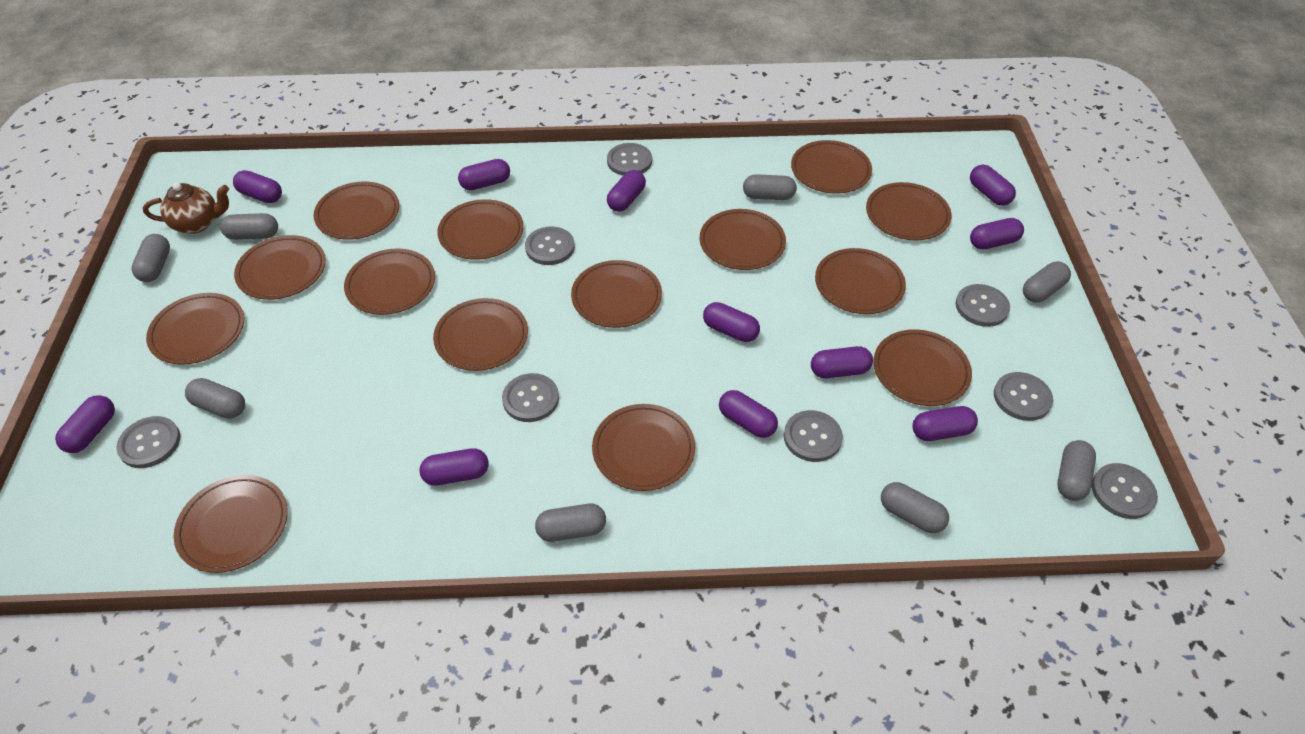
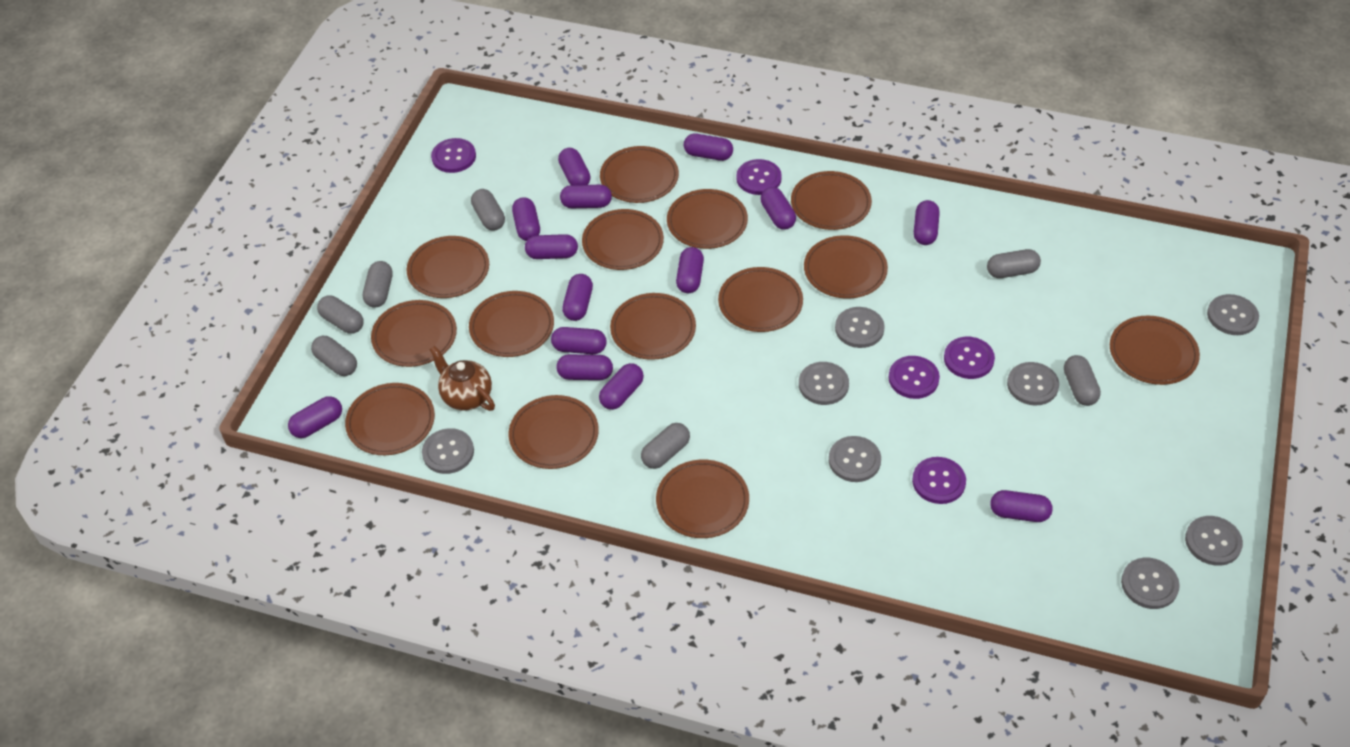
grey capsule: [131,234,170,282] [185,378,245,419] [220,213,278,240] [535,504,606,542] [743,174,797,200] [881,482,949,533] [1023,262,1071,302] [1057,440,1096,501] = 8 -> [311,336,357,376] [317,296,364,334] [363,261,393,308] [471,189,505,231] [641,423,690,469] [987,249,1041,278] [1064,355,1101,406] = 7
purple button: none = 0 -> [431,138,476,173] [736,159,782,195] [889,356,940,399] [912,457,966,504] [944,337,995,379] = 5
purple capsule: [55,395,115,453] [233,170,282,203] [419,448,489,486] [458,159,510,190] [607,170,646,212] [703,302,760,342] [719,390,778,438] [811,346,873,378] [912,406,978,441] [970,165,1016,206] [970,218,1024,250] = 11 -> [288,396,342,438] [512,197,540,241] [525,234,578,259] [551,327,607,354] [556,354,613,380] [558,148,591,185] [560,185,612,208] [562,274,593,321] [599,363,644,410] [676,247,704,293] [684,133,733,161] [761,187,796,230] [914,200,940,245] [990,490,1053,522] = 14

